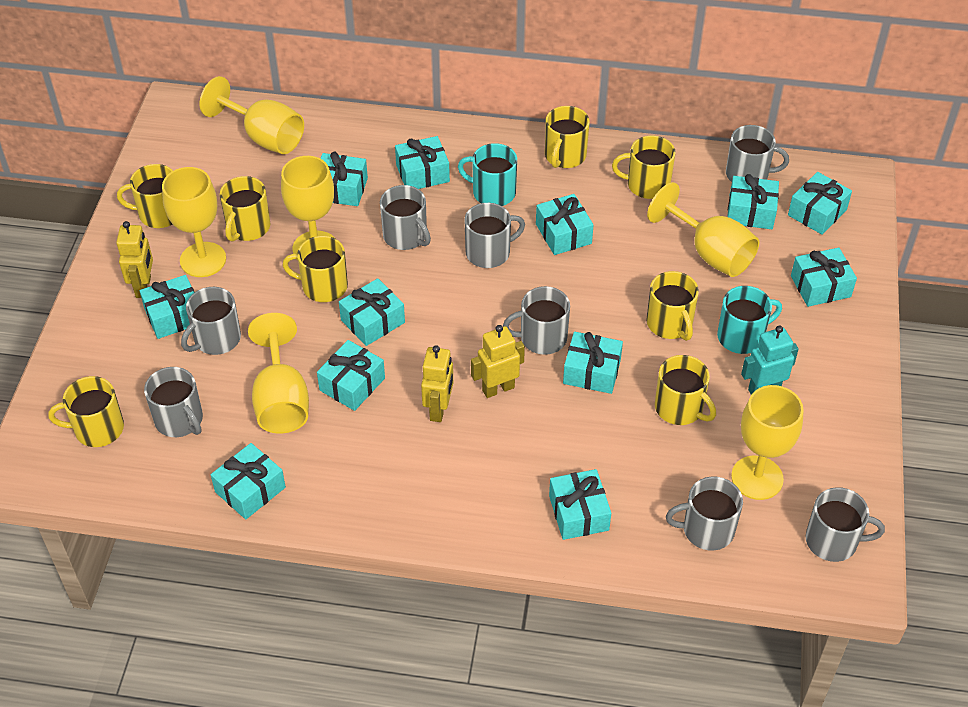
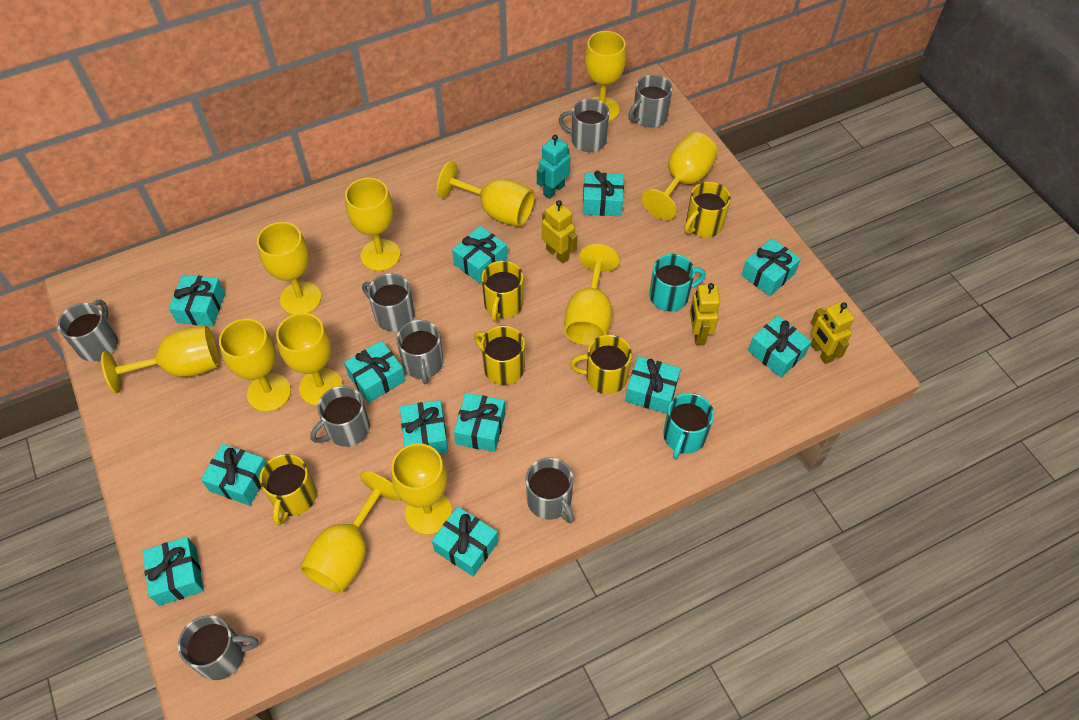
yellow goblet: [162,167,226,277] [200,76,304,154] [248,313,309,434] [281,156,335,260] [647,182,759,277] [731,385,804,500] = 6 -> [101,326,219,393] [219,319,291,412] [257,222,321,315] [276,313,343,406] [300,471,400,593] [345,178,400,271] [391,443,452,535] [437,161,535,227] [564,244,619,346] [585,31,626,122] [641,132,718,220] = 11
yellow mug: [48,376,124,447] [117,164,173,228] [220,176,271,242] [282,236,348,302] [545,106,590,168] [612,135,676,199] [646,271,699,341] [655,355,716,425] = 8 -> [260,454,317,525] [474,326,525,385] [481,261,524,322] [570,335,632,394] [684,182,731,237] = 5

